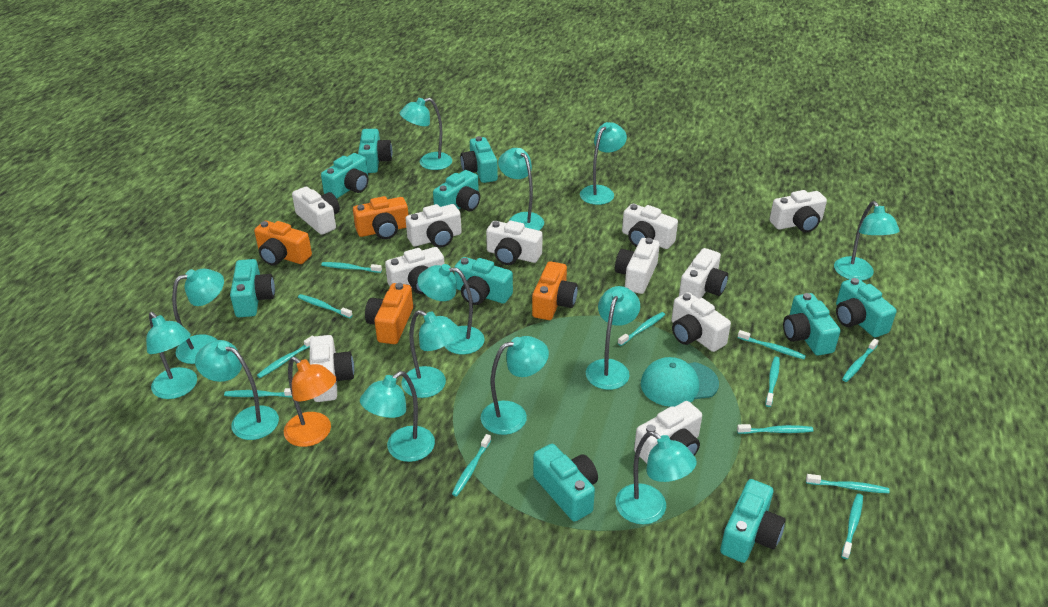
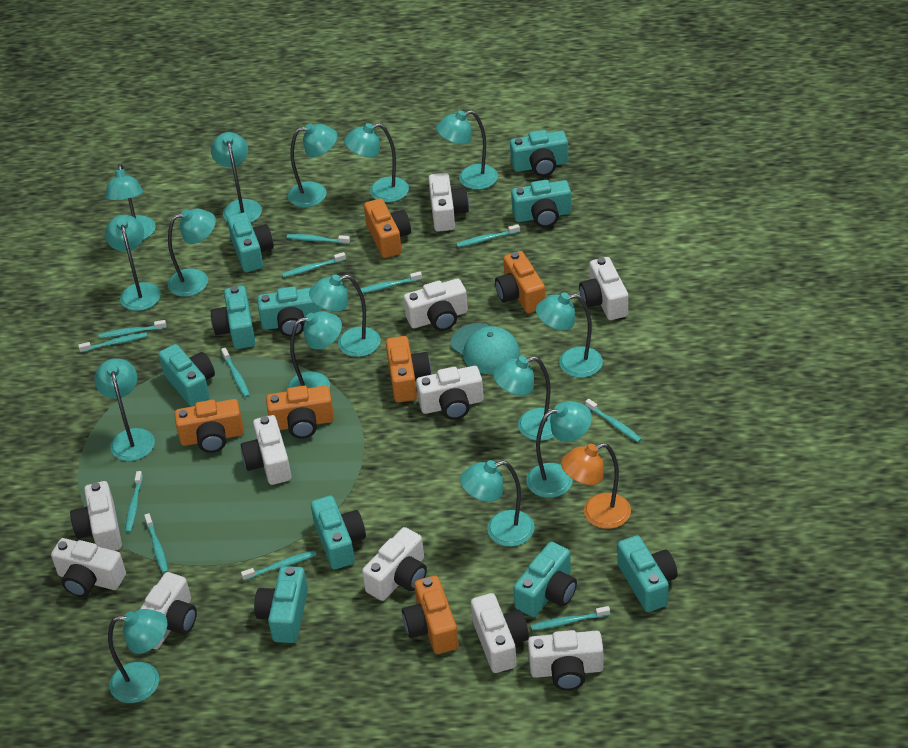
orange camera: [254,221,312,266] [353,196,408,239] [365,283,413,344] [532,261,578,320] = 4 -> [174,399,244,453] [266,386,334,439] [364,199,411,258] [386,336,431,402] [402,575,459,654] [495,251,545,313] = 6
turquoise lamp: [146,312,197,399] [172,268,224,364] [195,340,279,440] [360,371,435,462] [400,98,452,170] [402,310,460,398] [417,264,485,355] [481,336,549,435] [498,148,544,230] [580,122,627,205] [586,286,640,390] [615,431,697,525] [834,201,899,281] = 13 -> [95,358,155,461] [105,164,156,240] [105,215,161,311] [108,609,167,703] [167,209,216,297] [211,132,262,223] [287,311,342,389] [288,123,337,207] [309,274,381,357] [344,123,409,202] [436,110,498,190] [460,460,535,547] [493,356,554,441] [526,401,592,498] [536,292,603,378] = 15

